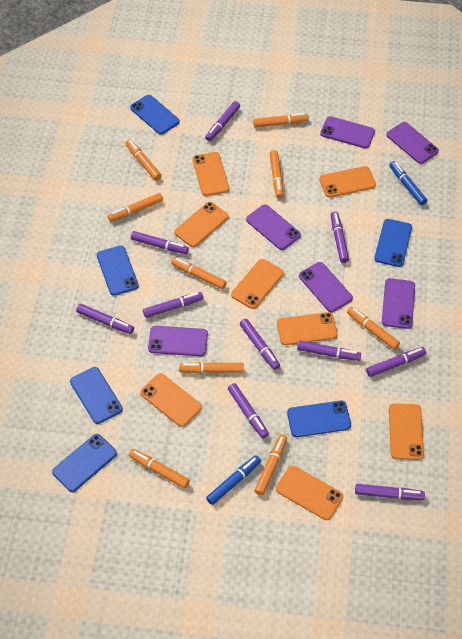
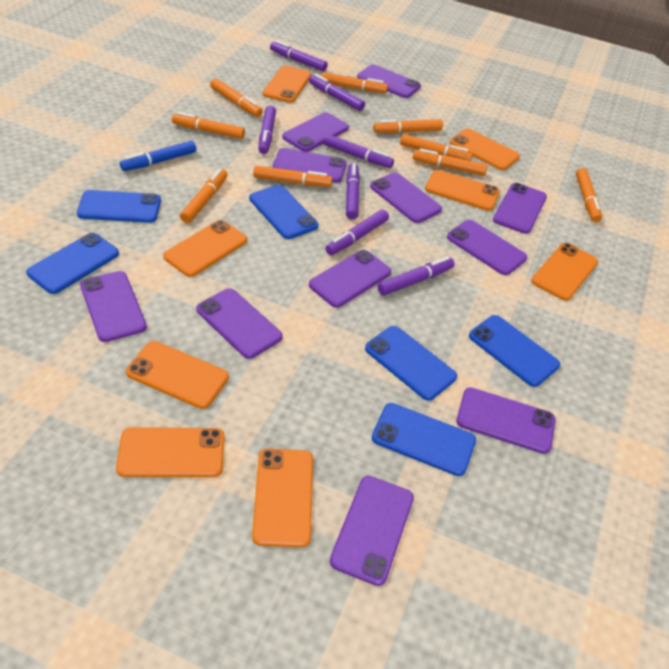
blue marker: [206,455,261,505] [389,161,427,205] = 2 -> [120,141,196,171] = 1
purple marker: [76,304,134,334] [131,231,189,254] [143,292,203,318] [205,101,240,141] [228,383,269,438] [240,319,280,370] [297,341,361,361] [331,212,349,263] [355,484,425,500] [366,347,426,377] = 10 -> [259,105,276,154] [270,40,328,71] [309,74,365,111] [324,134,394,168] [325,209,389,255] [346,163,360,220] [378,256,455,296] = 7
purple phone: [148,326,208,356] [246,205,301,250] [299,262,353,312] [320,116,375,148] [382,278,415,329] [387,122,439,164] = 6 -> [80,271,147,342] [196,288,283,359] [273,148,346,183] [282,112,349,152] [309,250,391,308] [330,476,414,586] [357,64,421,98] [370,172,442,223] [447,220,527,275] [456,387,556,454] [493,183,547,234] = 11

